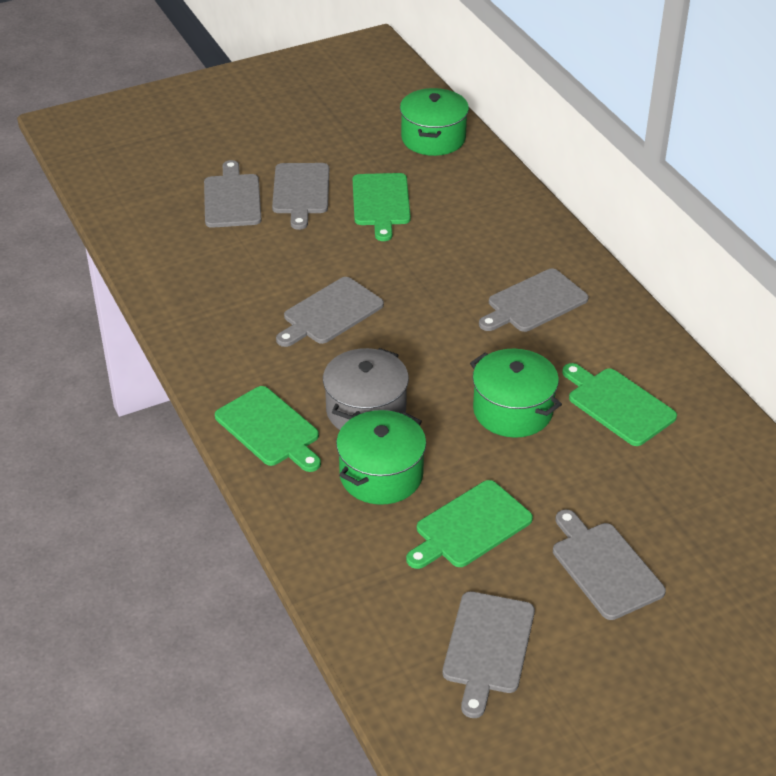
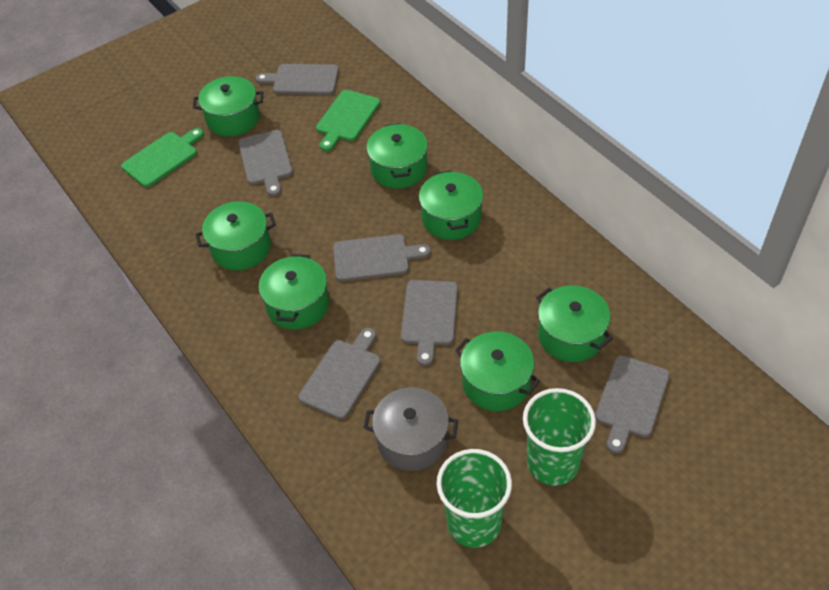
green cup: none = 0 -> [436,449,512,548] [523,388,596,486] = 2
green cutting board: [215,386,321,472] [353,173,411,241] [406,480,533,569] [562,363,677,446] = 4 -> [121,128,204,187] [316,90,380,151] = 2
green pot: [336,410,426,505] [400,88,469,156] [470,349,562,438] = 3 -> [193,76,263,136] [195,201,276,270] [259,254,329,330] [367,123,428,189] [419,170,483,240] [455,332,540,411] [536,285,613,362] = 7

